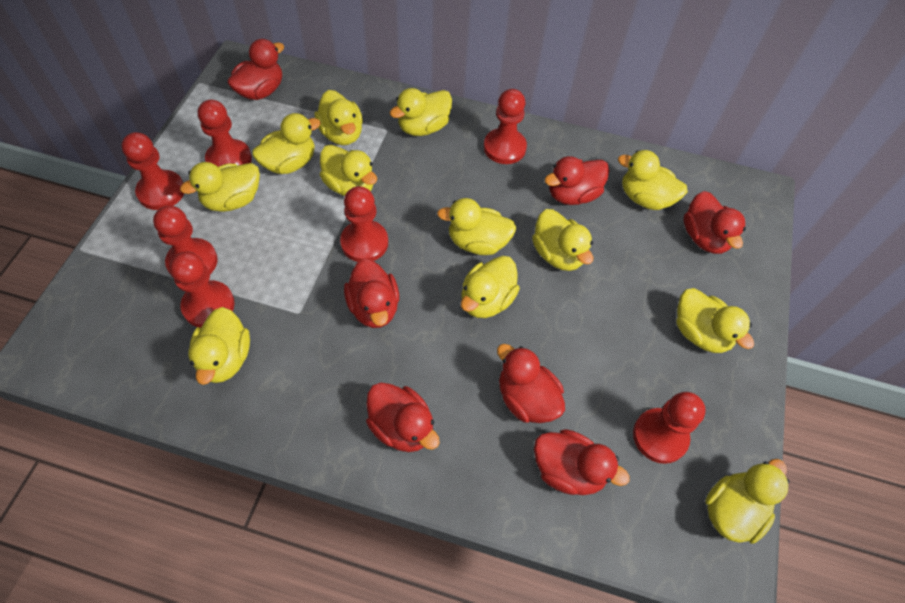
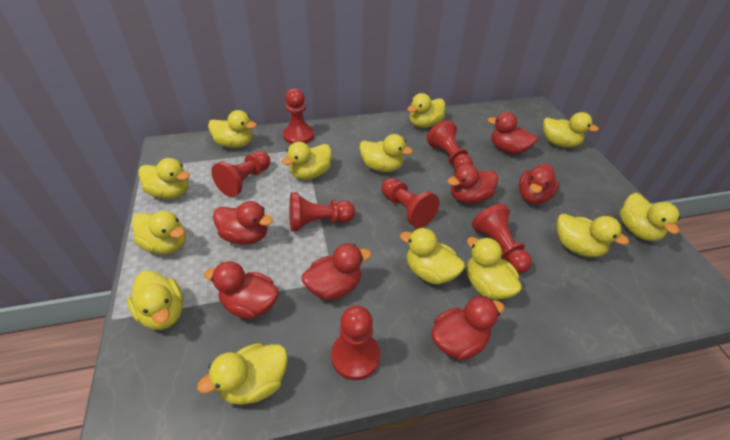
yellow duck: [180,162,260,212] [188,307,250,385] [252,113,321,174] [314,90,363,145] [320,145,377,196] [390,88,452,136] [437,198,517,255] [461,256,520,318] [532,209,593,271] [618,150,688,210] [676,288,754,353] [705,459,790,543] = 12 -> [127,270,183,330] [132,211,186,254] [138,158,190,199] [197,343,288,405] [208,110,257,148] [282,142,331,180] [359,134,413,172] [400,228,465,285] [407,93,445,128] [467,237,522,300] [543,112,599,148] [557,213,629,257] [620,193,680,241] = 13

